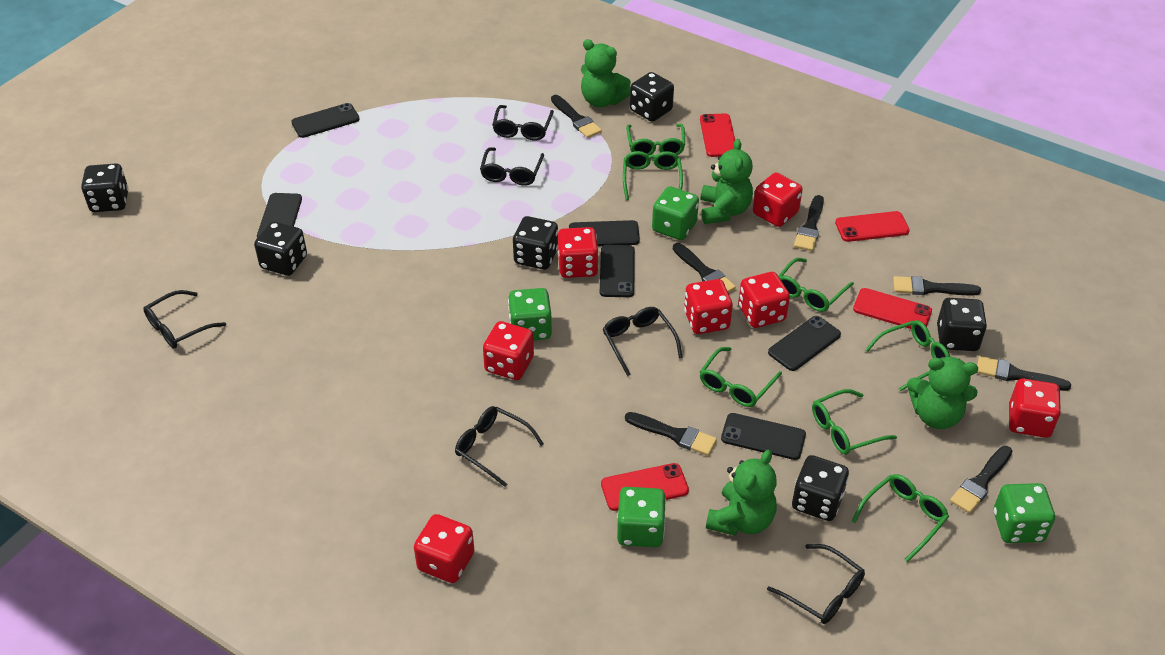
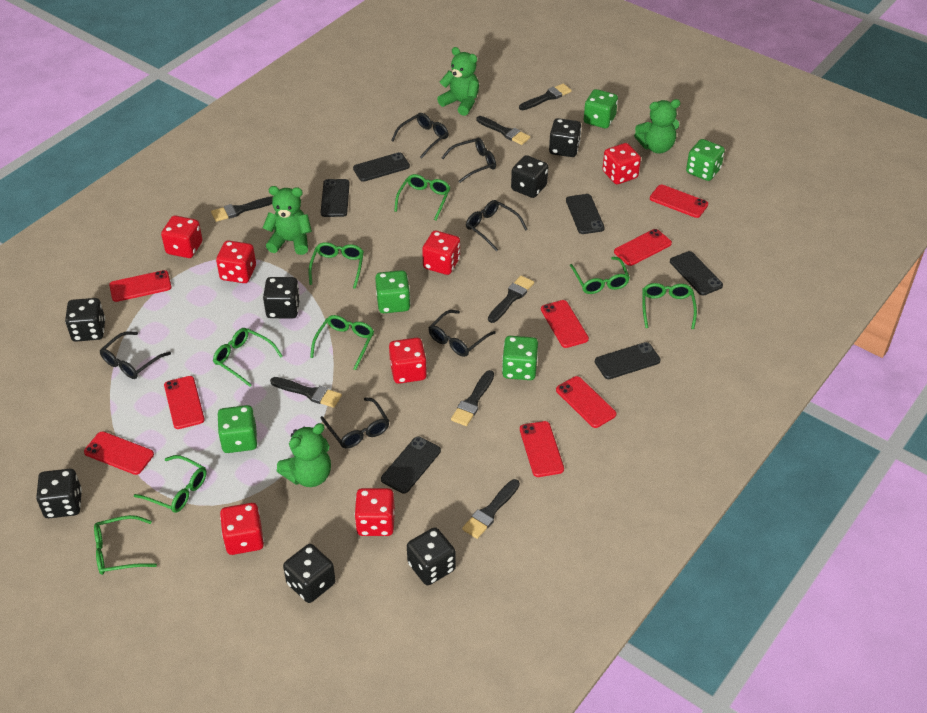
black dice: [81,163,128,212] [254,221,307,276] [513,216,558,270] [630,72,674,122] [792,455,849,521] [937,298,987,351] = 6 -> [36,469,82,518] [65,298,105,342] [263,277,300,318] [283,544,336,603] [407,527,456,585] [511,155,548,198] [549,118,581,157] = 7
green dice: [508,288,552,340] [617,487,666,548] [652,186,699,240] [993,483,1055,543] = 4 -> [217,405,258,453] [375,270,411,313] [502,336,538,380] [584,89,618,128] [686,139,725,181] = 5
green glasses: [623,151,683,200] [626,124,685,155] [700,347,782,407] [778,258,854,312] [812,389,897,455] [852,474,949,562] [865,320,950,391] = 7 -> [94,515,157,575] [134,455,207,513] [213,328,283,387] [308,242,364,289] [310,315,374,370] [394,174,451,221] [570,257,630,294] [642,283,697,329] = 8
red phone: [601,463,689,511] [700,113,735,157] [835,211,910,242] [853,288,932,329] = 4 -> [84,431,154,475] [109,270,172,302] [164,376,205,429] [520,421,564,477] [541,300,589,348] [556,376,616,428] [614,229,672,266] [650,185,708,218] = 8

